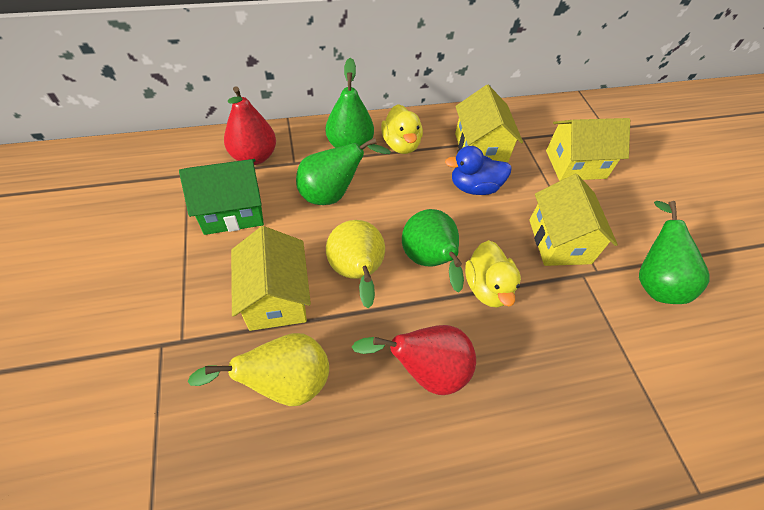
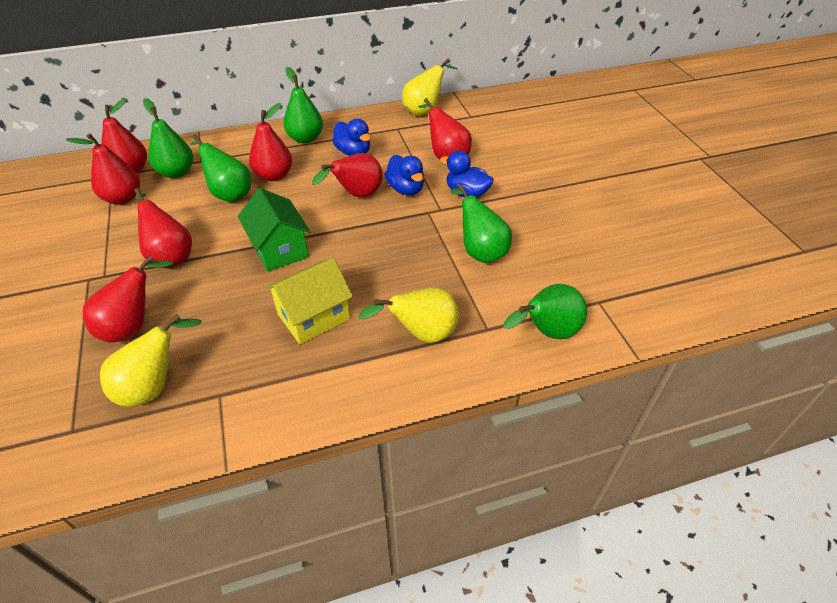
blue duck: [445,146,512,195] = 1 -> [332,119,371,156] [384,155,424,195] [440,150,494,198] = 3
green pear: [296,138,391,205] [326,58,374,149] [402,209,464,293] [639,201,710,304] = 4 -> [143,98,193,178] [190,134,251,202] [283,67,323,144] [450,184,512,263] [504,284,587,339] = 5
red pear: [224,86,276,165] [352,325,476,395] = 2 -> [66,133,140,205] [83,255,174,343] [101,98,147,173] [134,188,192,268] [249,103,292,181] [312,153,383,198] [418,98,472,159] = 7
yellow duck: [381,104,423,154] [465,240,521,308] = 2 -> none = 0
yellow house: [231,226,311,331] [455,85,523,162] [529,174,618,266] [546,118,630,181] = 4 -> [265,258,353,345] = 1
yellow pear: [187,333,329,406] [326,220,385,308] = 2 -> [100,314,202,407] [359,287,459,343] [402,58,458,116] = 3

